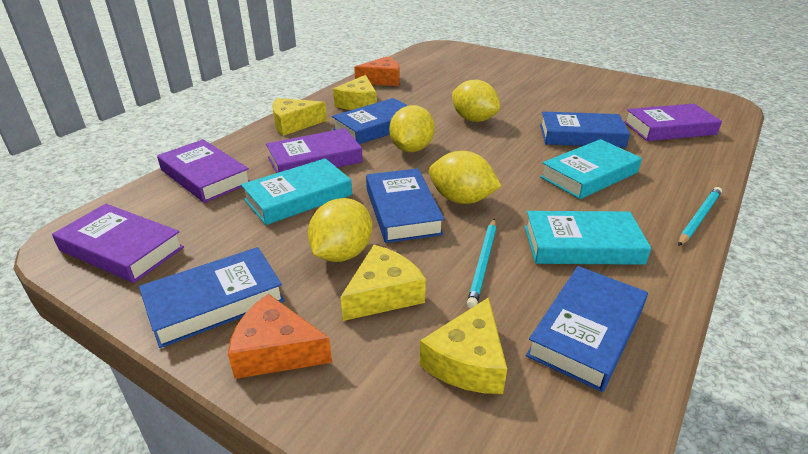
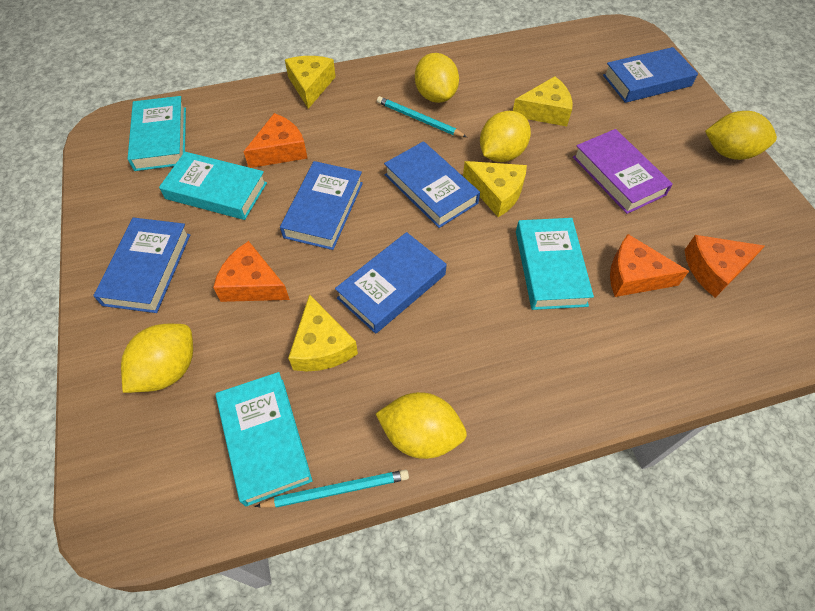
orange cheese: [228,294,332,379] [354,56,400,86] = 2 -> [213,241,290,302] [243,113,308,168] [610,234,689,297] [685,235,765,298] = 4
purple book: [52,204,184,283] [157,139,250,203] [266,128,363,173] [624,104,722,141] = 4 -> [573,129,673,214] = 1
turquoise book: [241,158,352,225] [525,211,651,265] [540,139,642,199] = 3 -> [127,96,186,171] [159,152,267,220] [216,372,313,506] [516,218,594,310] = 4
yellow lemon: [308,198,372,262] [389,105,435,152] [429,151,501,204] [452,80,500,122] = 4 -> [121,324,193,393] [376,392,467,459] [415,53,459,103] [480,111,531,162] [705,111,777,160] = 5

